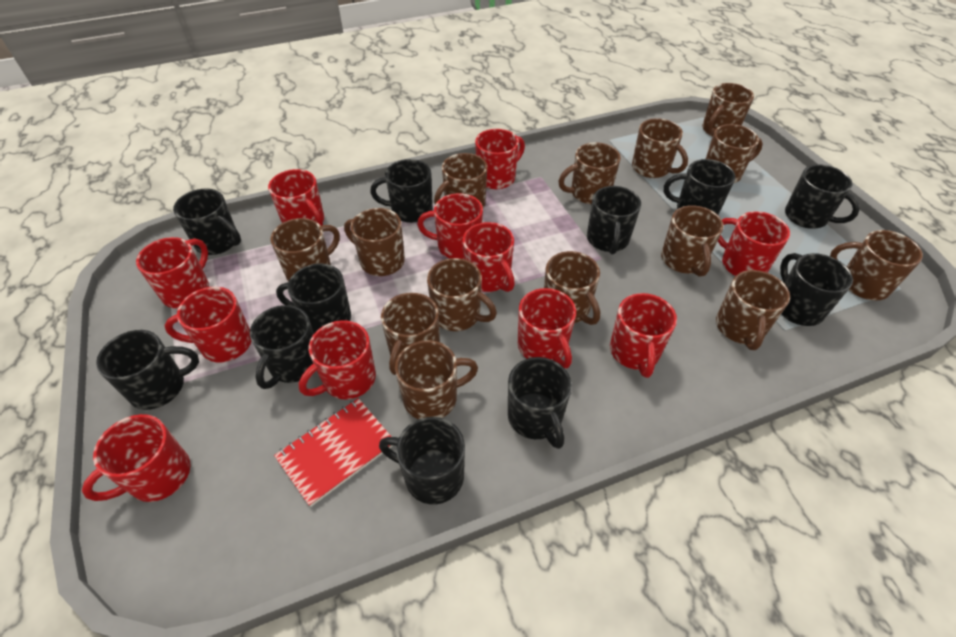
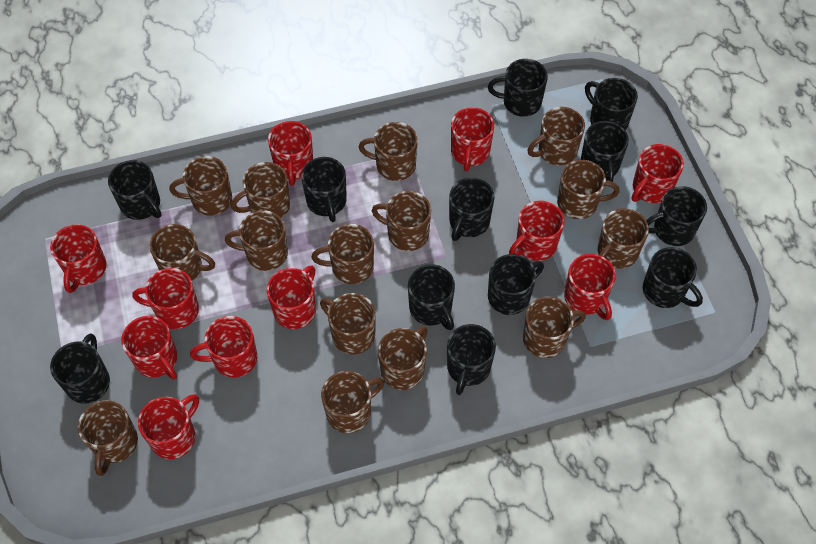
black mug: [96,330,199,410] [173,189,241,255] [250,305,314,389] [276,263,351,333] [370,159,433,223] [379,417,465,504] [508,357,572,449] [587,186,641,254] [664,159,736,215] [780,253,853,326] [785,164,860,229] = 11 -> [50,333,110,404] [108,160,161,220] [301,157,347,222] [408,264,455,330] [447,324,496,395] [449,177,495,241] [488,59,548,117] [488,254,544,315] [581,121,629,182] [585,78,638,130] [643,247,703,308] [646,186,707,246] = 12
brown mug: [271,218,340,281] [344,208,405,276] [381,293,440,375] [395,340,478,419] [427,258,497,331] [434,153,487,208] [544,251,600,325] [558,142,621,204] [632,118,688,178] [661,205,724,277] [702,83,754,137] [706,124,763,183] [716,270,790,350] [830,230,923,300] = 14 -> [78,400,138,476] [149,224,215,281] [169,156,232,216] [225,210,288,271] [231,162,290,218] [311,224,374,284] [320,293,376,355] [321,371,384,433] [359,122,418,181] [371,191,431,251] [378,326,428,390] [523,297,586,358] [527,107,585,166] [557,160,620,219] [597,208,649,269] = 15
red notebook: [274,398,393,507] = 1 -> none = 0

